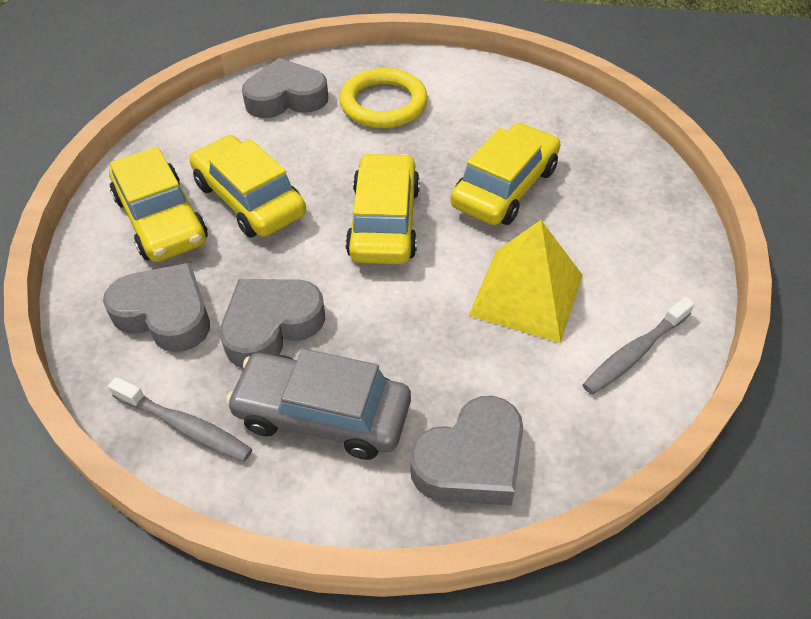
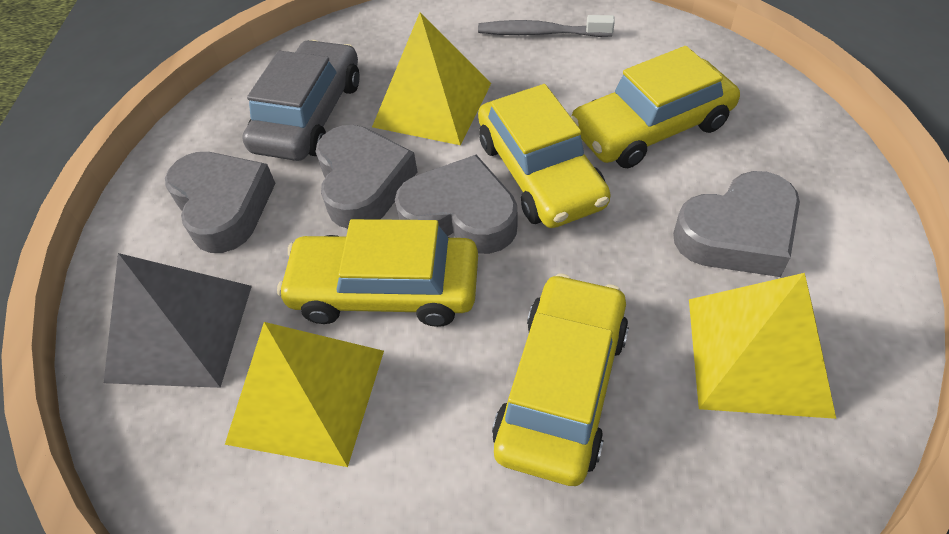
grey pyramid: none = 0 -> [104,253,252,388] = 1
grey toothbrush: [108,377,252,462] [583,297,695,395] = 2 -> [478,15,615,37] = 1
yellow pyramid: [468,220,583,343] = 1 -> [225,322,384,467] [372,12,491,145] [689,273,836,419] = 3
yellow ring: [339,68,428,128] = 1 -> none = 0

